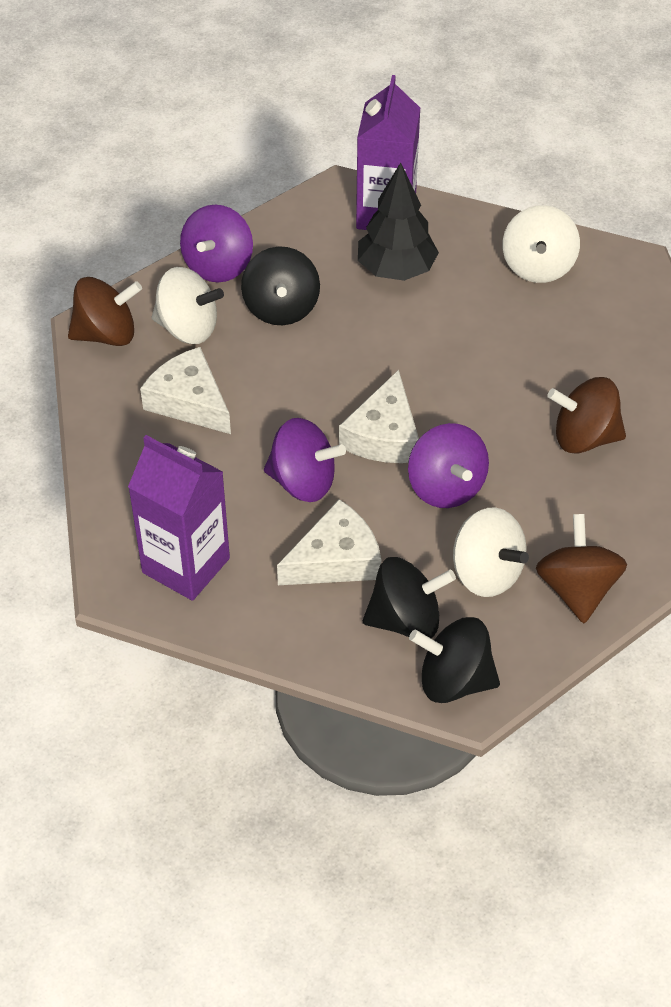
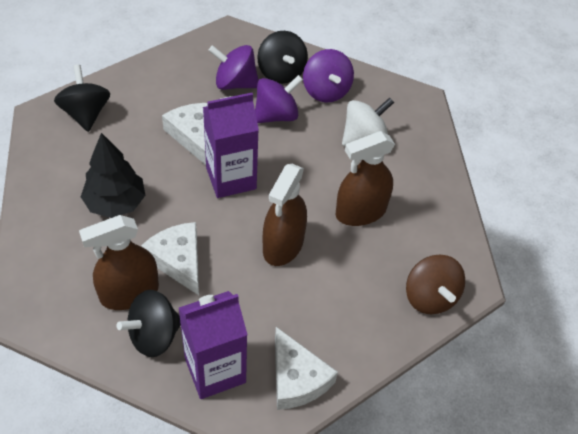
brown spinning top: [68,277,142,346] [536,514,627,623] [547,377,626,453] = 3 -> [406,255,465,314] = 1
brown spray bottle: none = 0 -> [79,215,159,310] [263,164,307,266] [336,131,395,226] = 3
white spinning top: [152,267,224,344] [453,507,529,597] [503,205,580,283] = 3 -> [342,97,394,146] = 1

